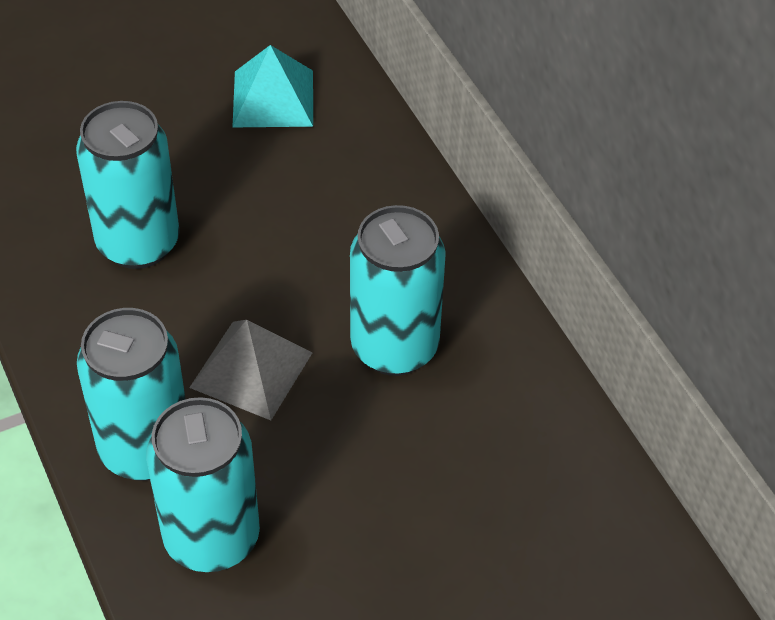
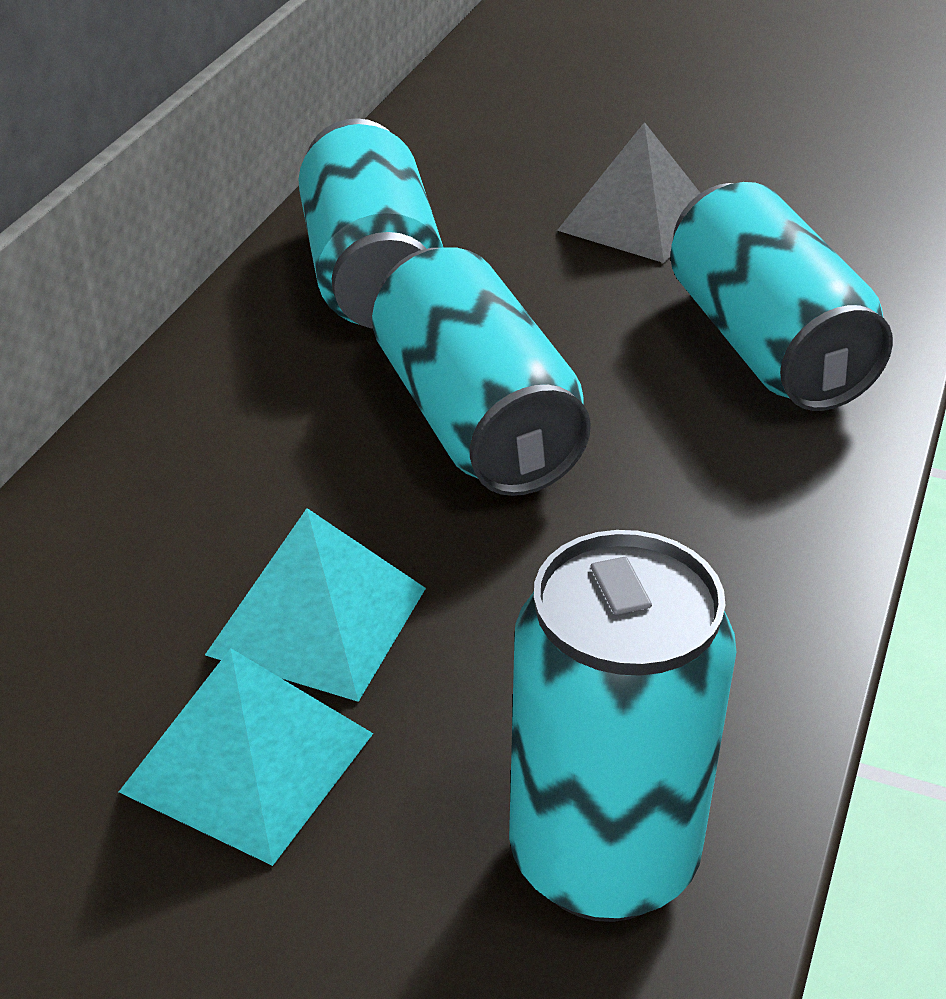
turquoise pyramid: [233,45,313,127] = 1 -> [119,648,373,866] [205,508,426,702] = 2

